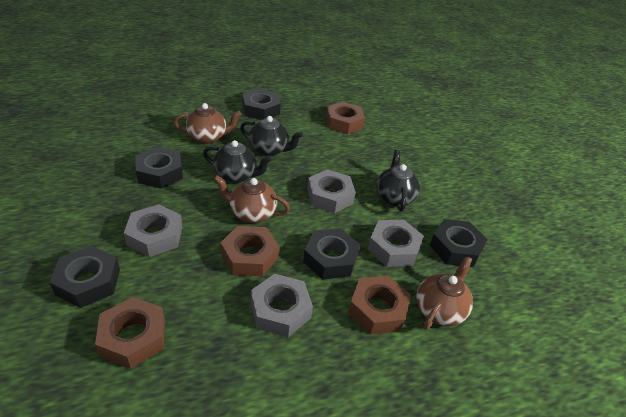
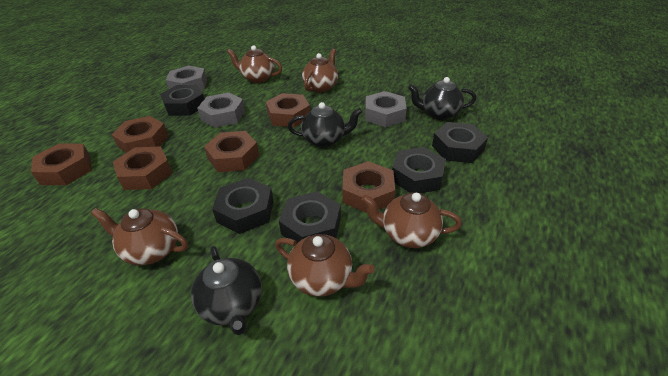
brown nut: [95,297,165,369] [220,226,279,277] [326,102,365,134] [348,276,411,335] = 4 -> [31,144,92,185] [112,116,168,153] [113,146,172,190] [204,131,259,172] [266,93,310,127] [343,161,395,213] = 6
brown teapot: [173,103,241,144] [214,175,290,223] [416,256,473,330] = 3 -> [91,208,188,266] [227,45,282,83] [275,234,375,297] [302,49,338,93] [361,192,462,248] = 5
grey nut: [124,204,183,257] [251,274,313,337] [307,169,356,213] [368,220,424,267] = 4 -> [166,65,207,90] [197,92,245,128] [365,91,407,127] = 3

